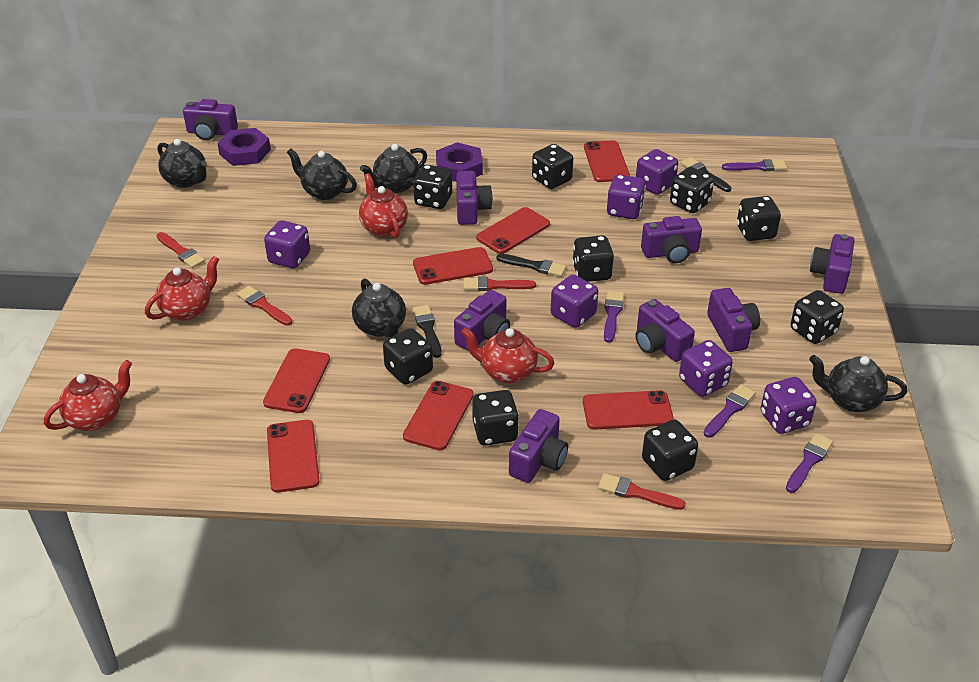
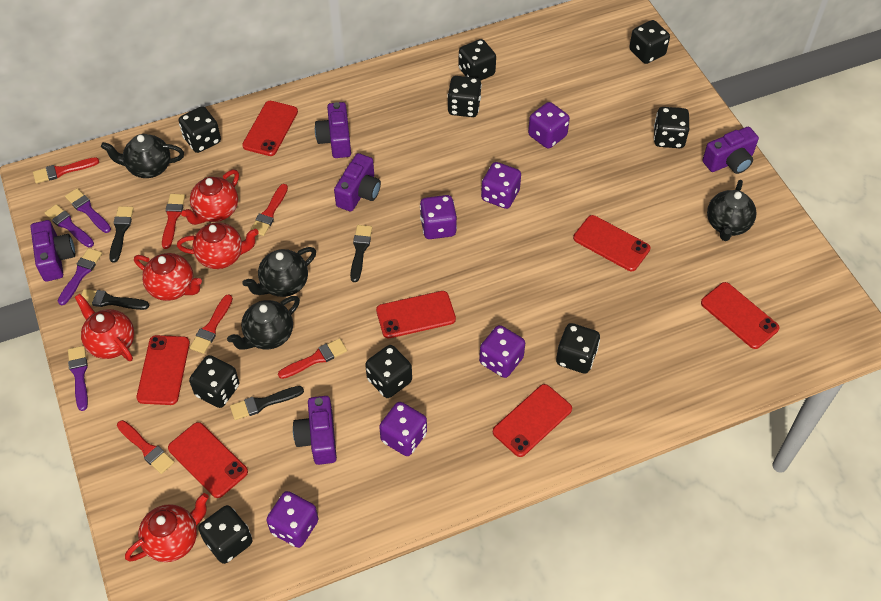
black brush: [412,305,442,358] [496,254,566,277] [680,157,732,192] = 3 -> [81,289,149,310] [109,206,134,263] [230,386,304,420] [350,225,372,282] = 4
black teapot: [158,139,207,188] [287,148,357,200] [352,278,406,338] [360,144,427,193] [809,355,907,412] = 5 -> [101,134,184,178] [227,296,300,350] [242,247,316,297] [707,180,756,241] = 4
purple camera: [183,99,238,140] [454,290,510,351] [456,171,493,225] [509,409,568,483] [636,299,695,362] [641,216,702,263] [707,288,760,352] [810,234,854,294] = 8 -> [31,220,76,282] [293,396,337,465] [315,102,351,158] [334,153,381,211] [702,127,759,174] = 5
purple nut: [217,128,271,166] [436,142,483,182] = 2 -> none = 0
red brush: [157,232,205,268] [237,286,292,326] [463,277,536,291] [598,473,686,510] = 4 -> [33,157,99,184] [117,420,174,474] [162,194,185,249] [190,294,233,354] [250,184,288,236] [278,338,347,379] = 6
red teapot: [44,360,132,431] [145,256,219,321] [359,173,408,238] [461,327,554,384] = 4 -> [75,294,134,361] [125,493,209,562] [134,253,202,301] [177,222,259,269] [181,170,239,225] = 5

